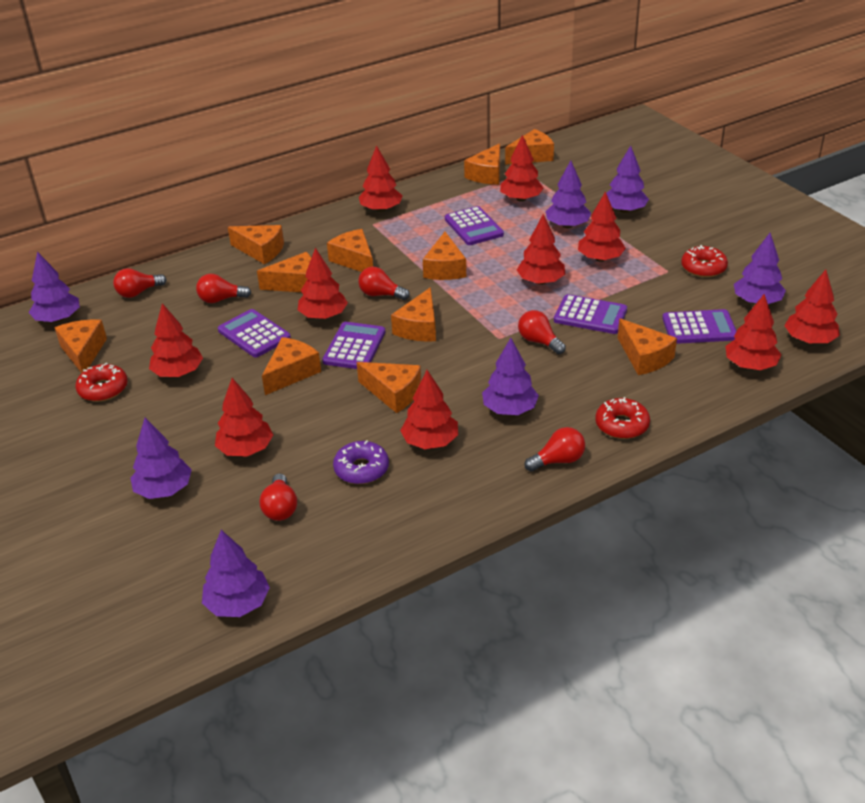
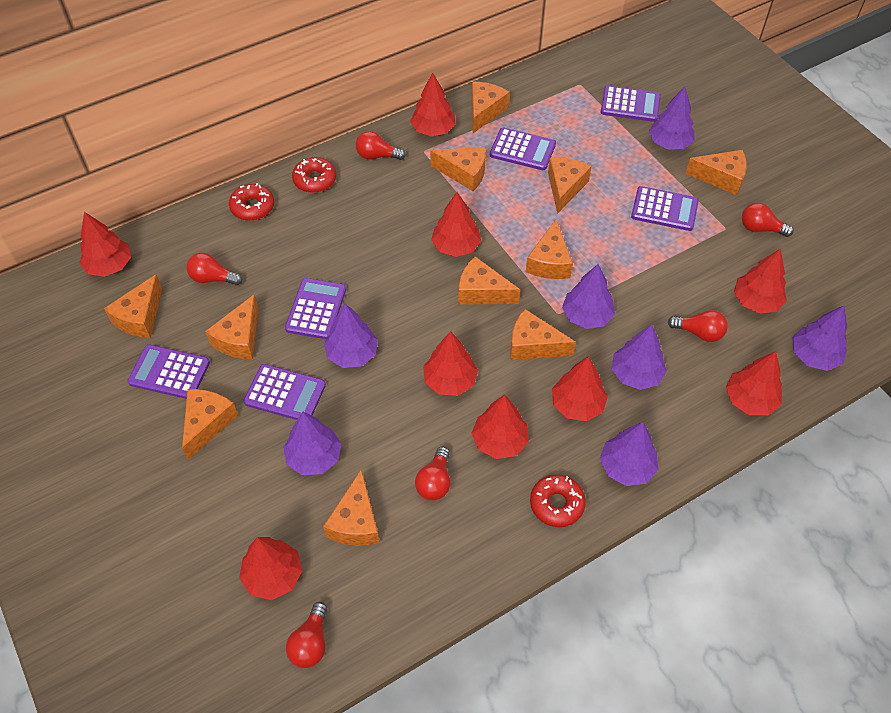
purple calculator: [218,309,291,358] [322,322,385,369] [445,206,504,245] [554,294,627,334] [662,309,736,344] = 5 -> [128,345,210,399] [243,364,326,420] [285,278,346,339] [490,128,556,170] [601,85,661,122] [631,186,699,231] = 6
purple donut: [333,440,389,484] = 1 -> none = 0
red tree: [149,303,203,377] [215,378,273,457] [298,248,348,319] [359,146,402,212] [400,370,458,449] [500,135,544,202] [517,214,565,285] [578,191,626,262] [725,294,782,370] [784,270,840,344] = 10 -> [80,212,131,277] [239,537,302,600] [410,73,456,136] [423,331,478,396] [431,192,481,257] [471,394,529,459] [552,356,608,421] [726,351,782,415] [734,249,787,314] = 9

